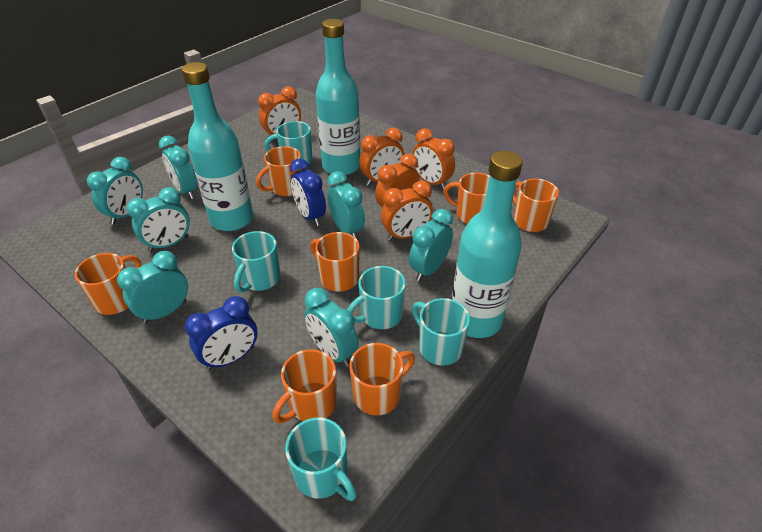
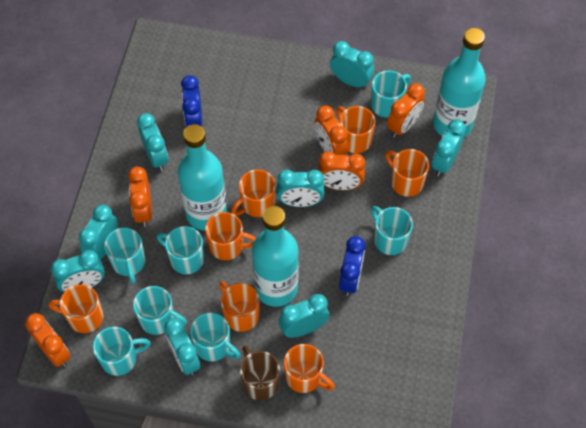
brown mug: none = 0 -> [240,345,280,400] = 1
turquoise clock: [87,157,143,224] [117,251,188,324] [126,187,190,252] [159,136,197,199] [304,288,359,367] [327,171,365,239] [409,209,453,281] = 7 -> [51,250,105,292] [79,205,118,259] [137,113,168,171] [164,318,200,375] [277,170,324,207] [279,294,329,338] [330,41,374,89] [432,119,466,176] = 8
turquoise mug: [232,231,281,293] [265,121,313,164] [285,418,357,501] [347,266,406,329] [412,298,470,366] = 5 -> [93,327,151,376] [104,228,145,284] [133,286,187,335] [157,226,204,274] [190,313,241,362] [371,71,411,118] [371,206,413,255] = 7

